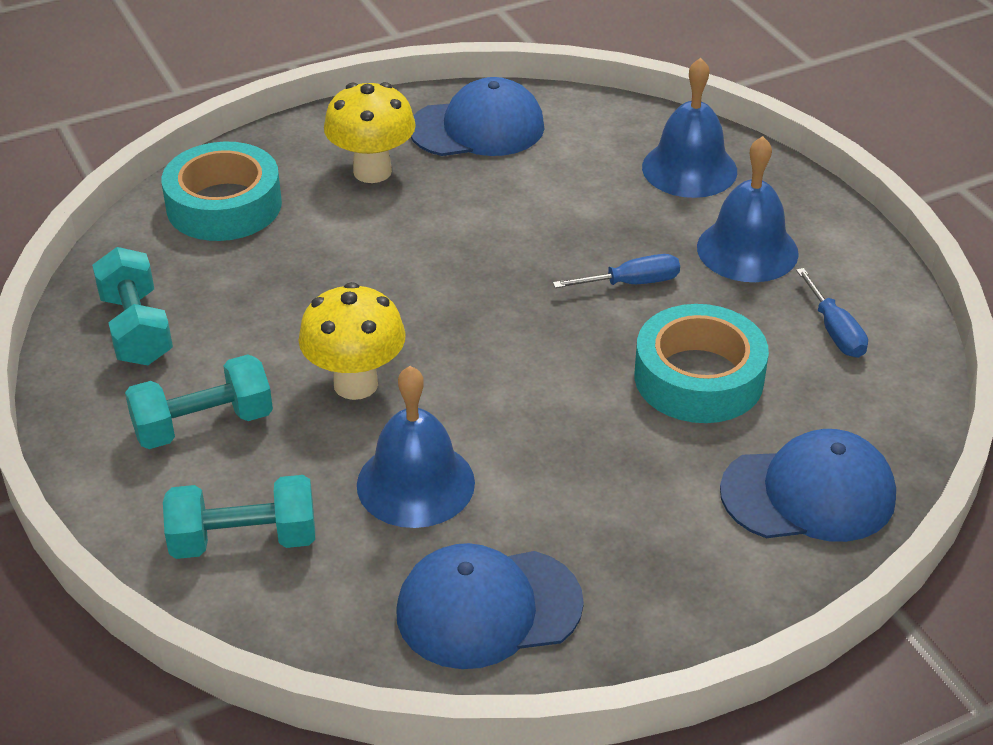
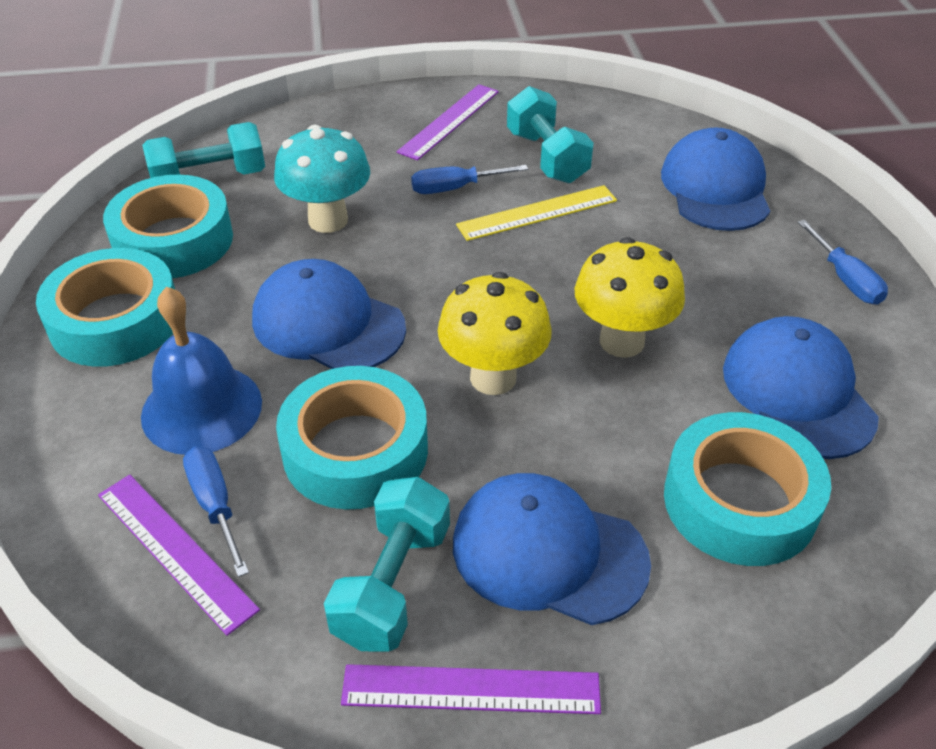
blue bell: [357,366,475,528] [642,58,737,198] [697,136,799,282] = 3 -> [141,287,262,455] = 1
blue cap: [396,543,584,669] [411,77,545,156] [720,429,896,542] = 3 -> [252,259,406,369] [453,473,651,625] [661,127,770,231] [723,316,879,459] = 4
blue screwdriver: [553,254,680,288] [796,268,868,358] = 2 -> [183,446,249,577] [411,165,528,194] [798,220,888,305] = 3
purple ruler: none = 0 -> [98,474,260,636] [341,664,601,714] [397,84,499,160] = 3
turquoise mushroom: none = 0 -> [274,125,370,233] = 1
turquoise tape: [162,142,282,241] [634,304,769,423] = 2 -> [36,248,175,367] [103,174,233,278] [276,366,428,509] [664,412,831,566] = 4
yellow ruler: none = 0 -> [456,185,617,241] = 1

